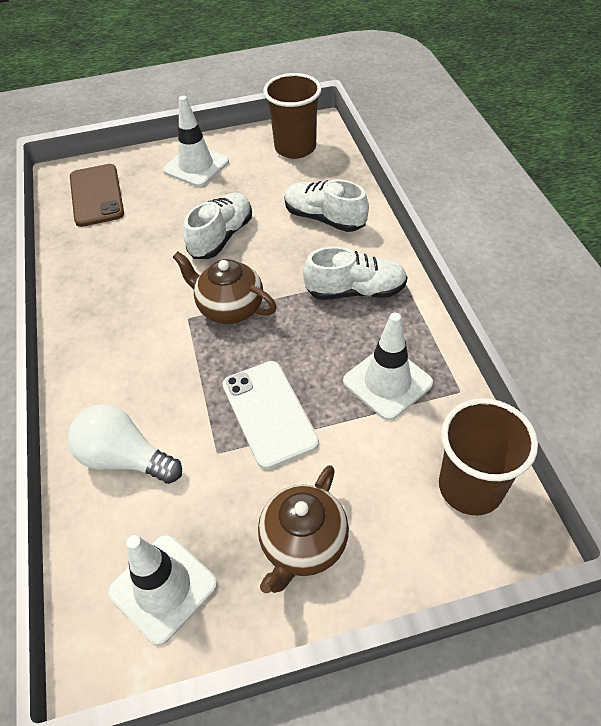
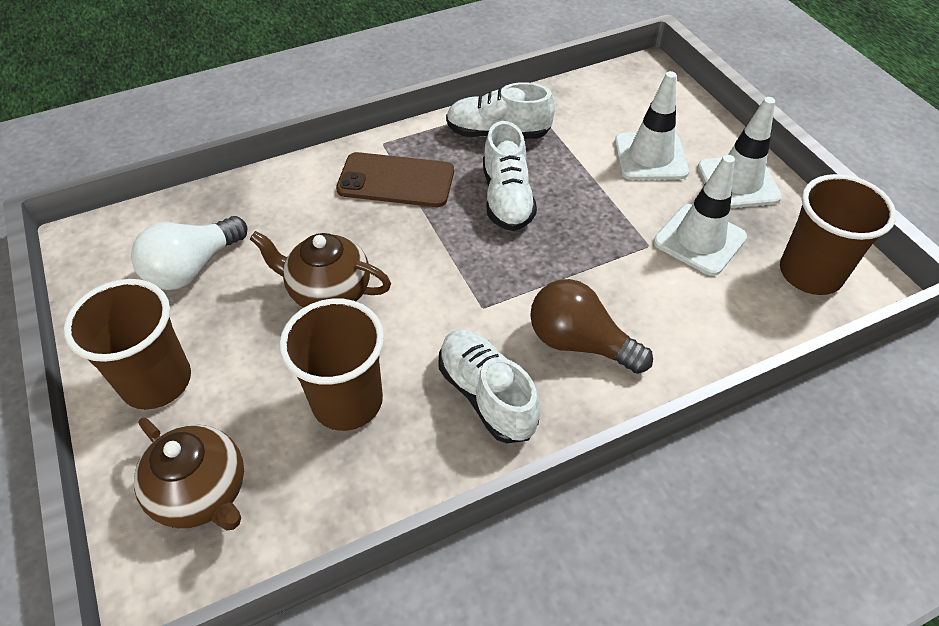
brown cup: [263,73,322,159] [439,398,538,515] = 2 -> [64,279,191,409] [279,298,384,431] [780,174,896,295] = 3
brown light bulb: none = 0 -> [530,279,653,374] = 1
white phone: [222,361,319,469] = 1 -> none = 0

